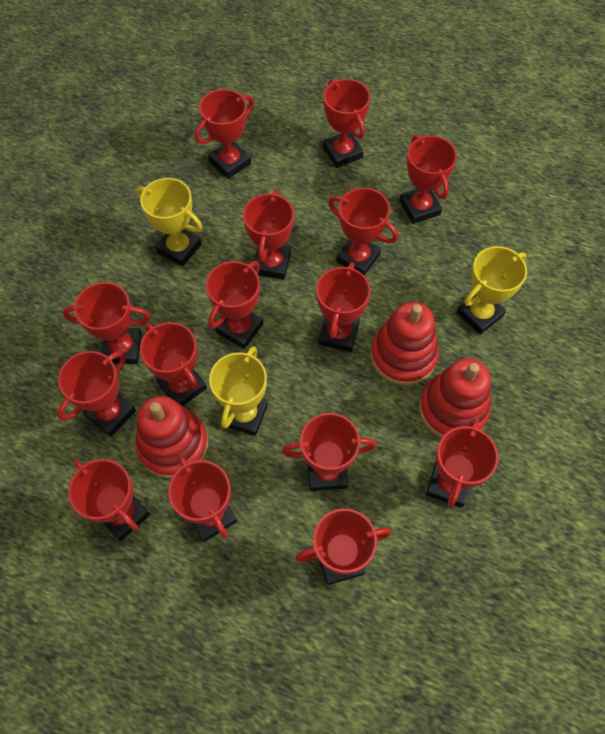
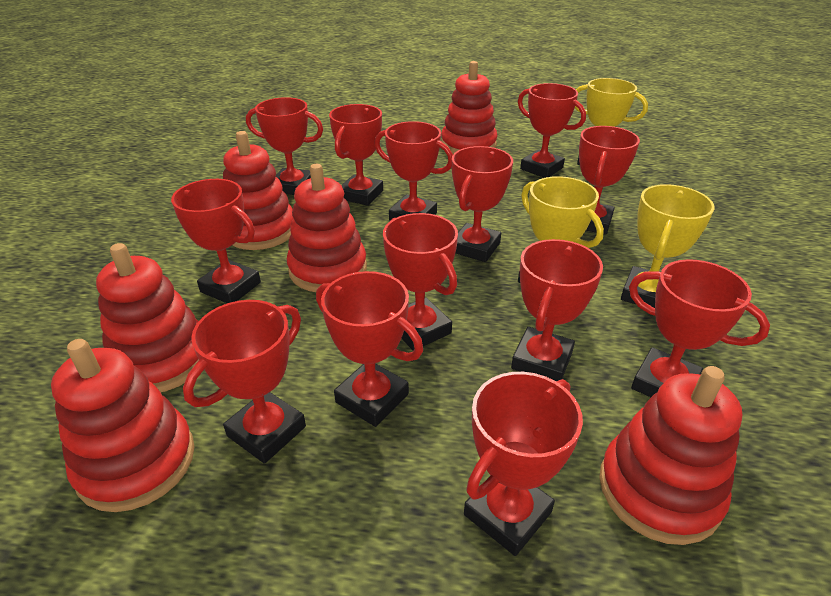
red stacking toy: [135,396,208,479] [371,302,439,386] [419,358,491,438] = 3 -> [51,339,195,512] [96,243,199,392] [223,131,293,250] [287,164,367,292] [441,61,498,154] [599,366,742,545] = 6
red trophy: [57,351,136,437] [63,282,151,364] [68,459,150,542] [140,322,207,406] [168,455,237,542] [195,89,254,179] [206,261,263,349] [243,190,294,280] [282,413,377,491] [295,509,392,585] [316,262,371,352] [323,79,370,168] [328,188,398,276] [399,135,457,224] [426,418,498,507] = 15 -> [171,179,261,303] [183,300,306,464] [246,97,323,195] [316,271,423,427] [329,104,383,206] [374,121,453,221] [383,213,458,351] [452,146,513,262] [464,372,583,556] [511,239,603,381] [518,83,586,178] [579,126,640,235] [629,259,770,397] = 13

